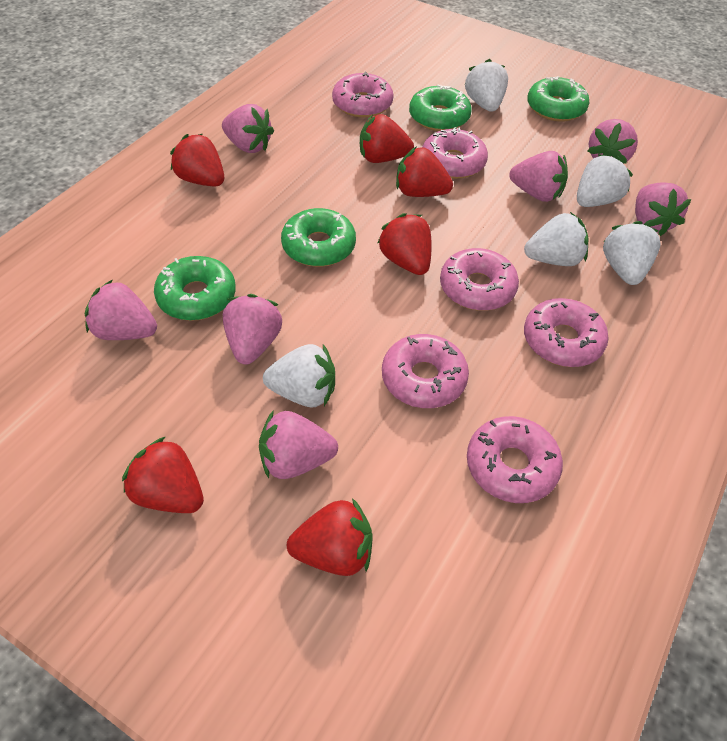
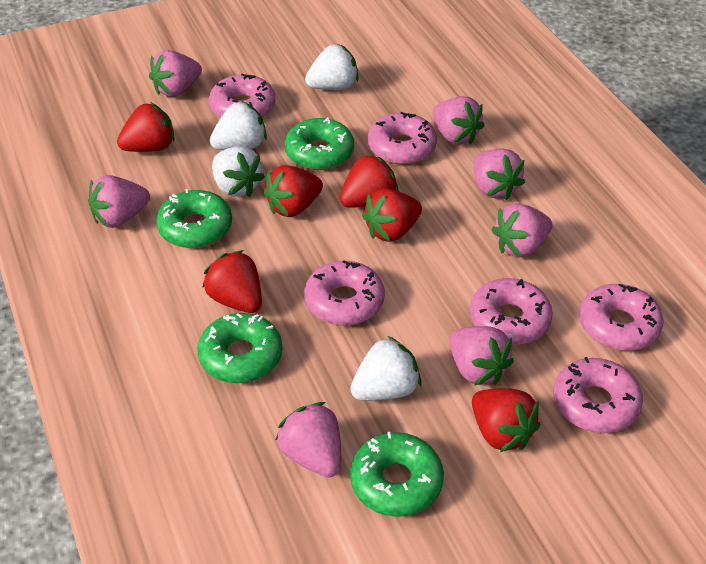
white strawberry: [263,344,335,407] [465,59,508,112] [524,212,588,266] [577,154,633,207] [603,221,660,285] = 5 -> [210,101,267,150] [212,146,265,197] [305,44,359,90] [350,336,421,401] = 4

